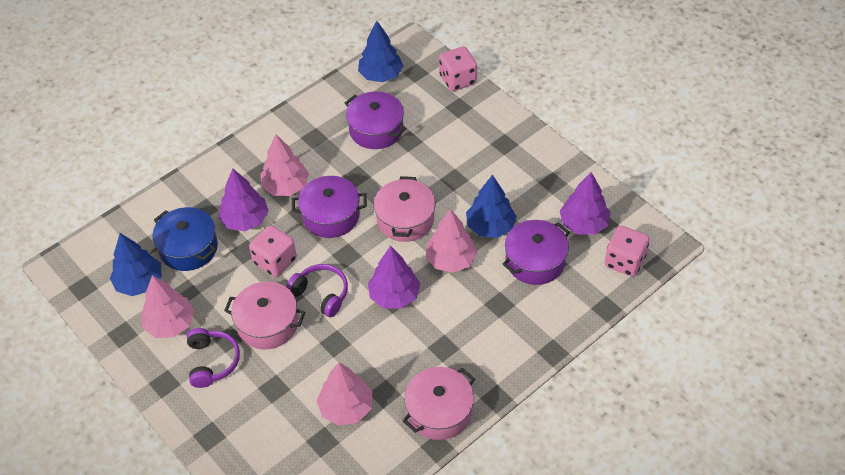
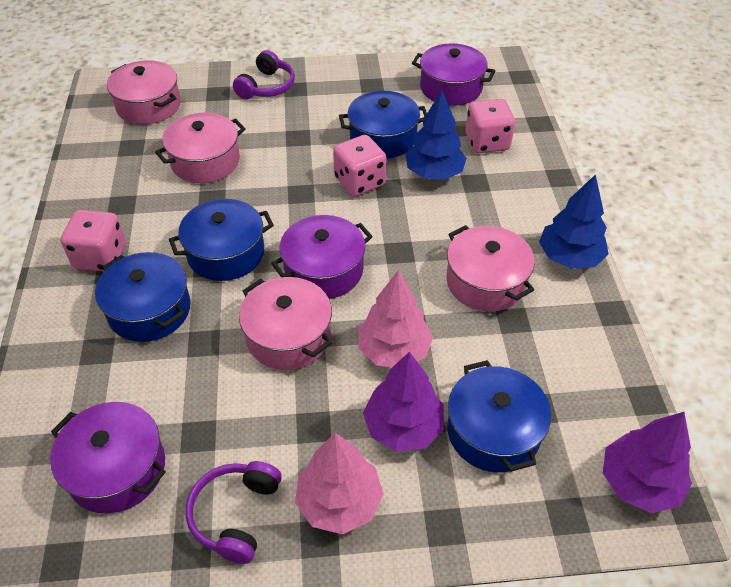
blue pot: [153,207,218,271] = 1 -> [95,252,191,342] [169,199,274,281] [339,91,427,158] [447,360,551,472] = 4
blue tree: [110,233,162,296] [358,21,403,82] [466,175,517,238] = 3 -> [405,91,467,180] [539,174,608,269] = 2
pink pot: [224,281,305,350] [374,176,436,242] [403,367,475,440] = 3 -> [107,60,181,125] [155,112,246,183] [239,277,332,370] [446,225,535,312] = 4
pink tree: [141,275,195,338] [260,134,309,196] [316,362,372,426] [426,209,477,273] = 4 -> [295,433,384,534] [358,271,433,367] = 2
purple tree: [219,169,269,231] [368,246,420,309] [560,172,610,235] = 3 -> [363,352,444,452] [603,412,692,513] = 2

